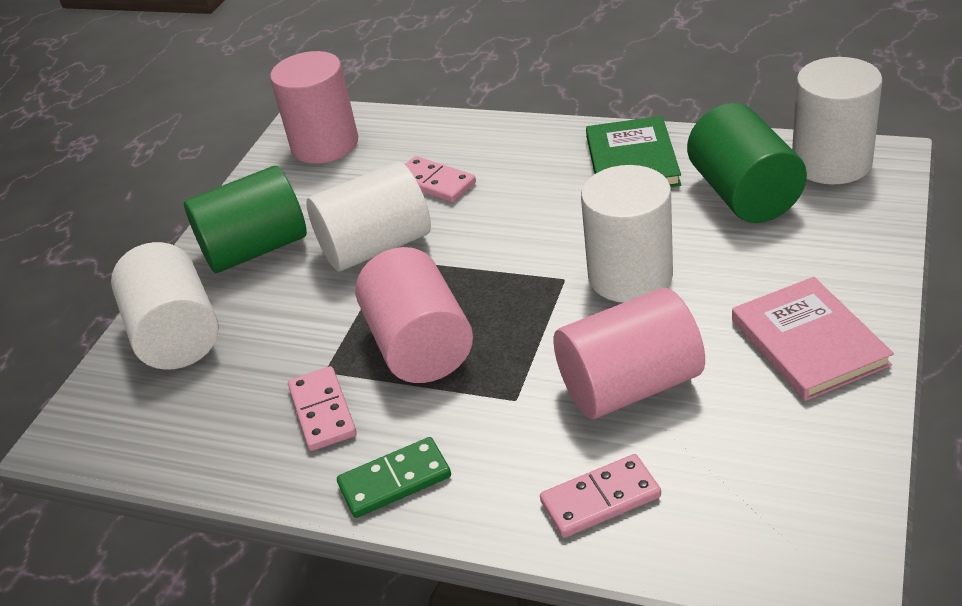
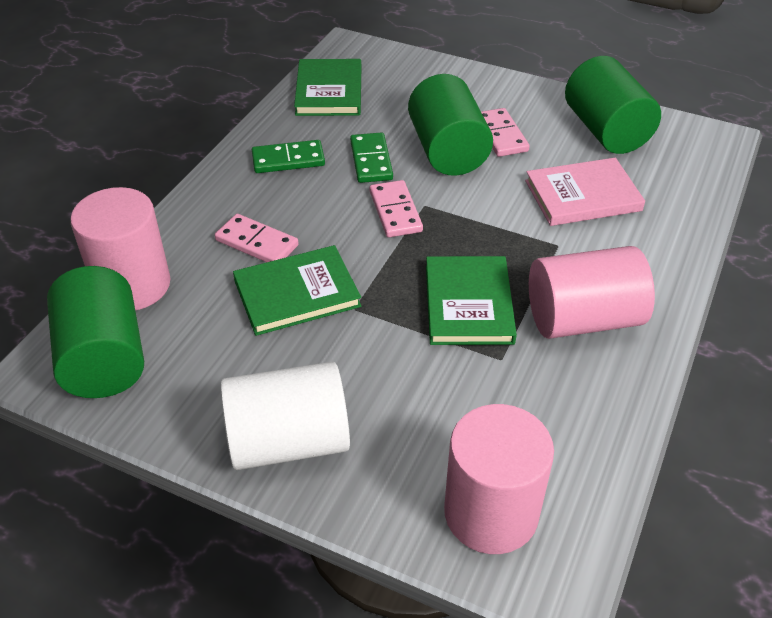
green book: [586,116,681,187] = 1 -> [233,245,361,336] [294,59,361,116] [426,256,517,345] = 3
green cylinder: [184,166,307,273] [687,103,807,223] = 2 -> [47,266,144,398] [408,74,493,176] [565,56,661,154] = 3
green domino: [337,437,451,518] = 1 -> [252,140,325,173] [350,132,393,183] = 2
white cylinder: [111,242,219,370] [306,162,431,272] [581,165,673,303] [792,57,883,185] = 4 -> [220,362,350,470] = 1

